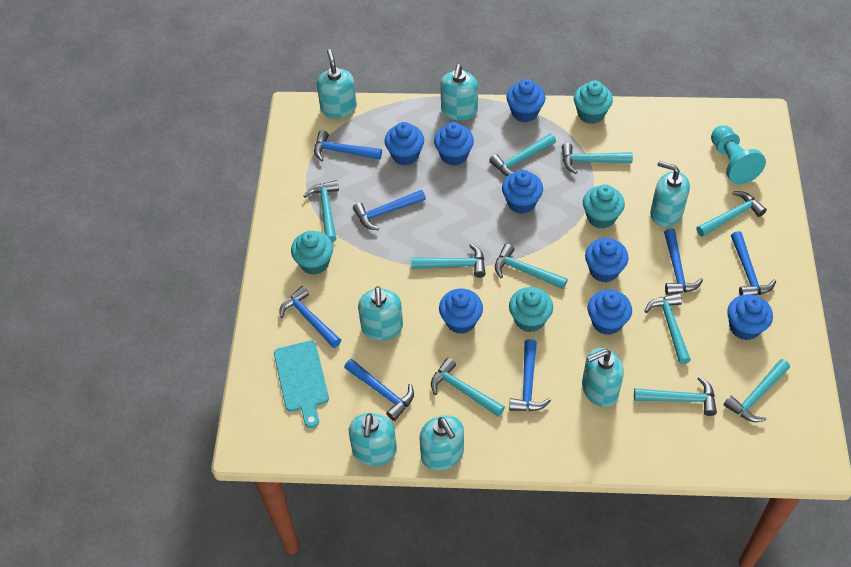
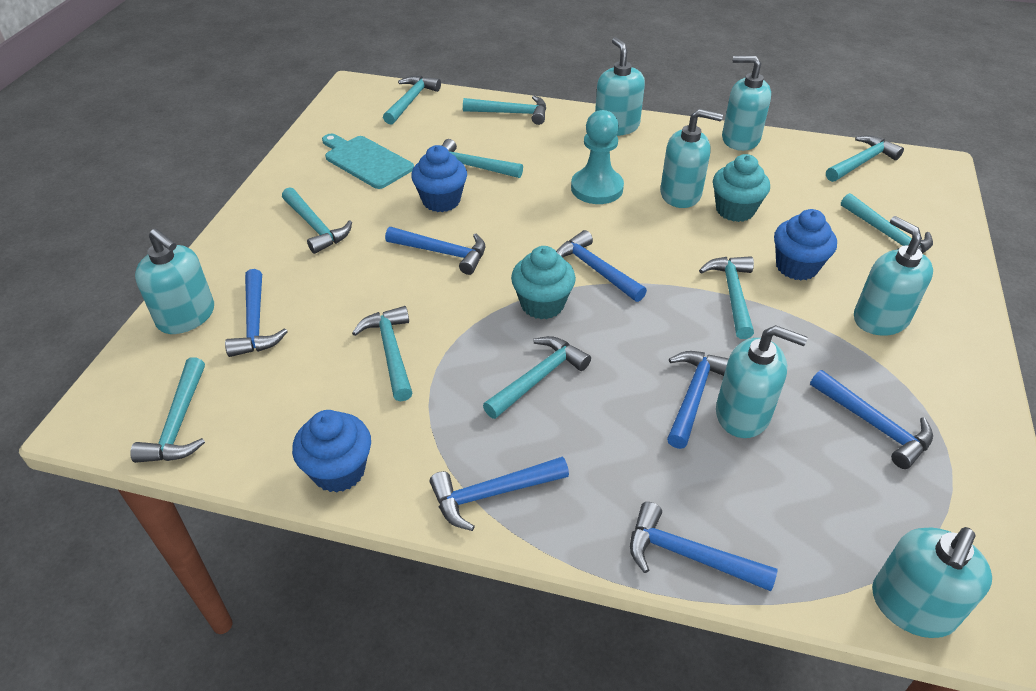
blue cupcake: [385,122,424,166] [434,122,474,166] [439,289,483,334] [502,170,543,214] [506,79,545,122] [585,238,628,282] [588,289,632,335] [727,294,773,340] = 8 -> [292,410,371,493] [411,145,467,212] [774,209,837,280] = 3
turquoise cupcake: [291,231,333,275] [509,287,553,332] [574,80,613,124] [583,184,625,229] = 4 -> [511,246,576,319] [713,154,770,222] = 2

